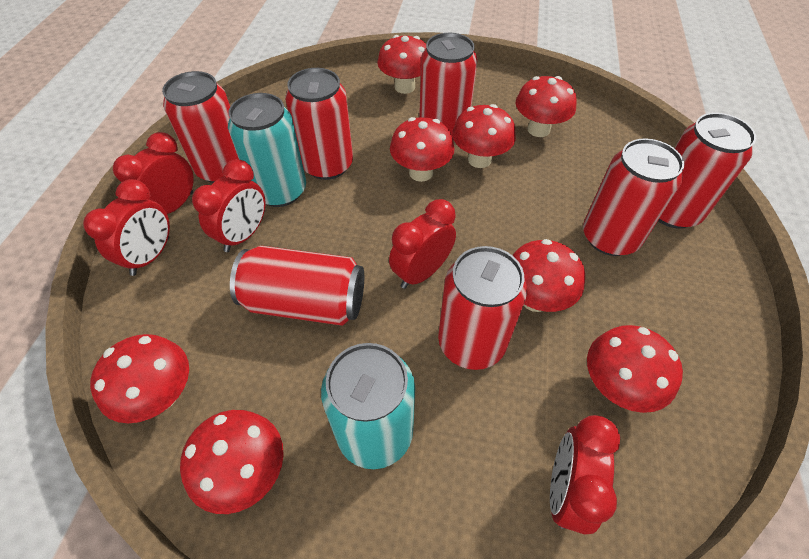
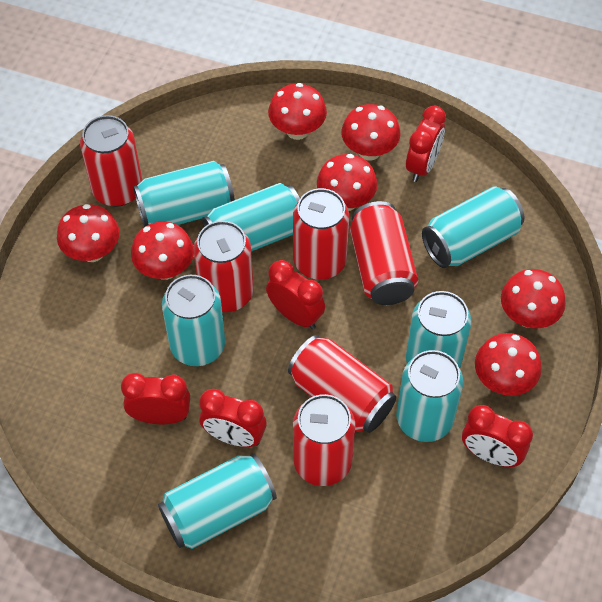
red can: [162,71,239,183] [230,246,364,326] [285,68,353,180] [419,33,478,138] [438,246,527,370] [583,138,684,256] [658,113,756,229] = 7 -> [80,115,142,206] [194,221,254,312] [288,335,396,433] [293,188,349,280] [293,394,355,486] [350,201,418,305] = 6
red mushroom: [90,334,189,423] [180,410,284,514] [377,35,426,94] [390,117,454,182] [452,104,516,168] [512,239,585,312] [515,76,577,137] [587,325,683,413] = 8 -> [57,204,119,262] [131,222,194,280] [268,83,327,140] [317,154,377,211] [341,104,401,161] [475,333,542,396] [501,269,566,328] = 7
turquoise can: [228,93,306,207] [321,343,415,469] = 2 -> [133,161,235,227] [158,453,277,549] [162,275,225,366] [202,183,300,252] [396,350,463,442] [406,291,471,368] [422,186,524,268] = 7

